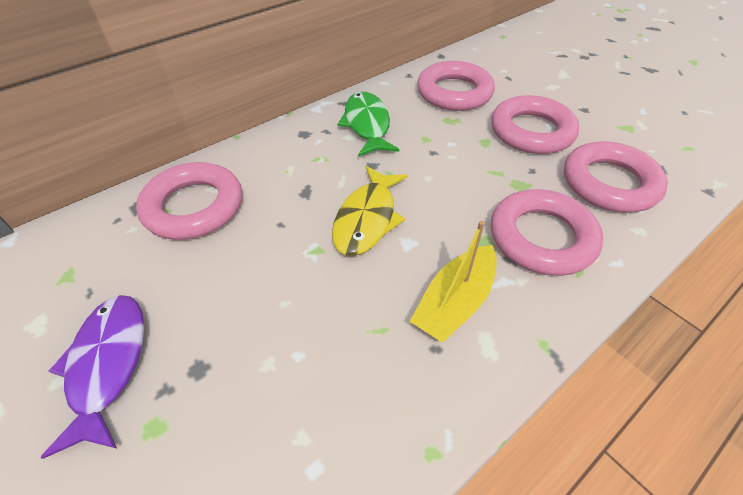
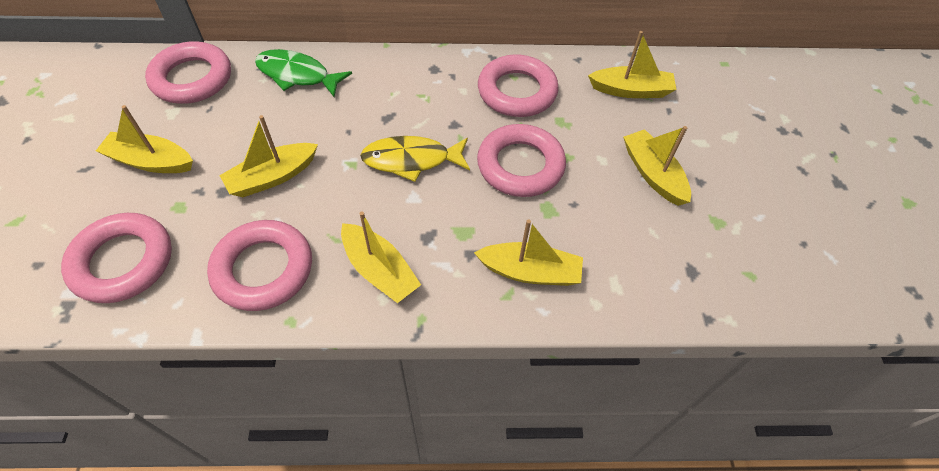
purple fish: [40,295,144,459] = 1 -> none = 0
yellow boat: [410,221,497,343] = 1 -> [96,105,193,173] [219,115,318,197] [341,211,421,303] [474,220,583,286] [588,31,676,98] [623,126,691,206] = 6

